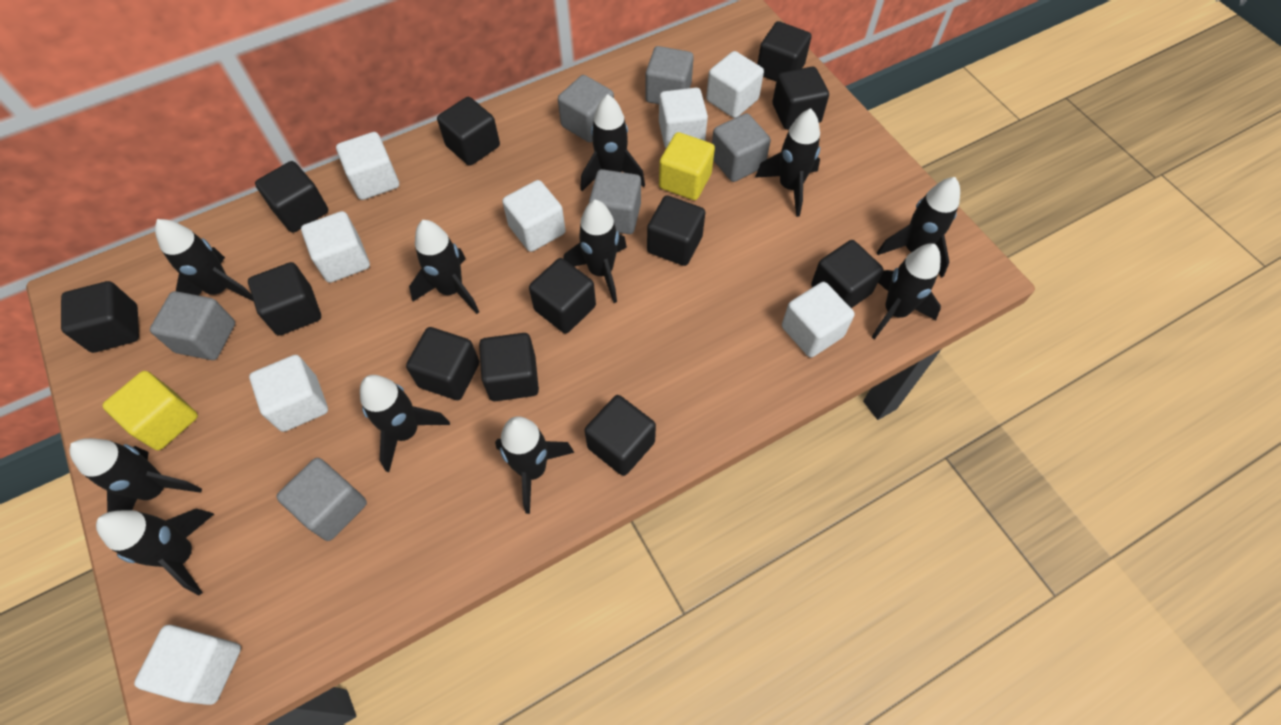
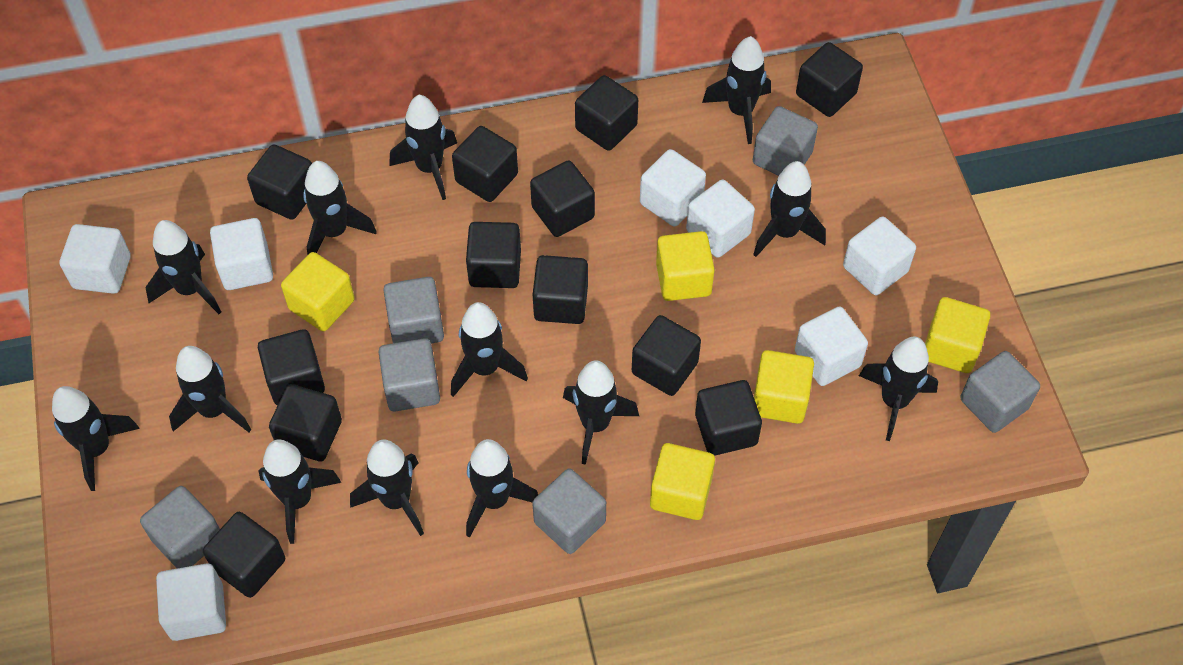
black rocket: [69,438,202,513] [96,508,214,595] [155,219,254,302] [360,375,450,472] [409,220,479,314] [495,416,574,514] [563,200,627,303] [580,94,645,191] [755,108,820,217] [872,244,941,340] [877,177,960,278] = 11 -> [52,386,140,491] [145,220,221,314] [169,346,251,432] [259,439,341,544] [303,161,377,255] [350,440,424,536] [389,95,457,200] [451,302,528,397] [466,439,538,538] [563,360,639,465] [702,36,771,144] [753,161,826,257] [859,337,938,441] = 13
white cube: [134,625,241,705] [249,355,328,432] [301,211,370,283] [336,132,399,200] [502,180,565,252] [659,88,708,148] [706,51,764,118] [782,282,855,357] = 8 -> [60,224,131,294] [156,563,226,641] [210,218,273,290] [640,149,706,226] [686,180,755,258] [795,307,868,386] [843,217,916,295] = 7
yellow cube: [102,371,198,450] [659,132,715,200] = 2 -> [281,252,355,331] [650,443,715,520] [656,231,715,301] [754,350,814,424] [925,297,990,373] = 5

